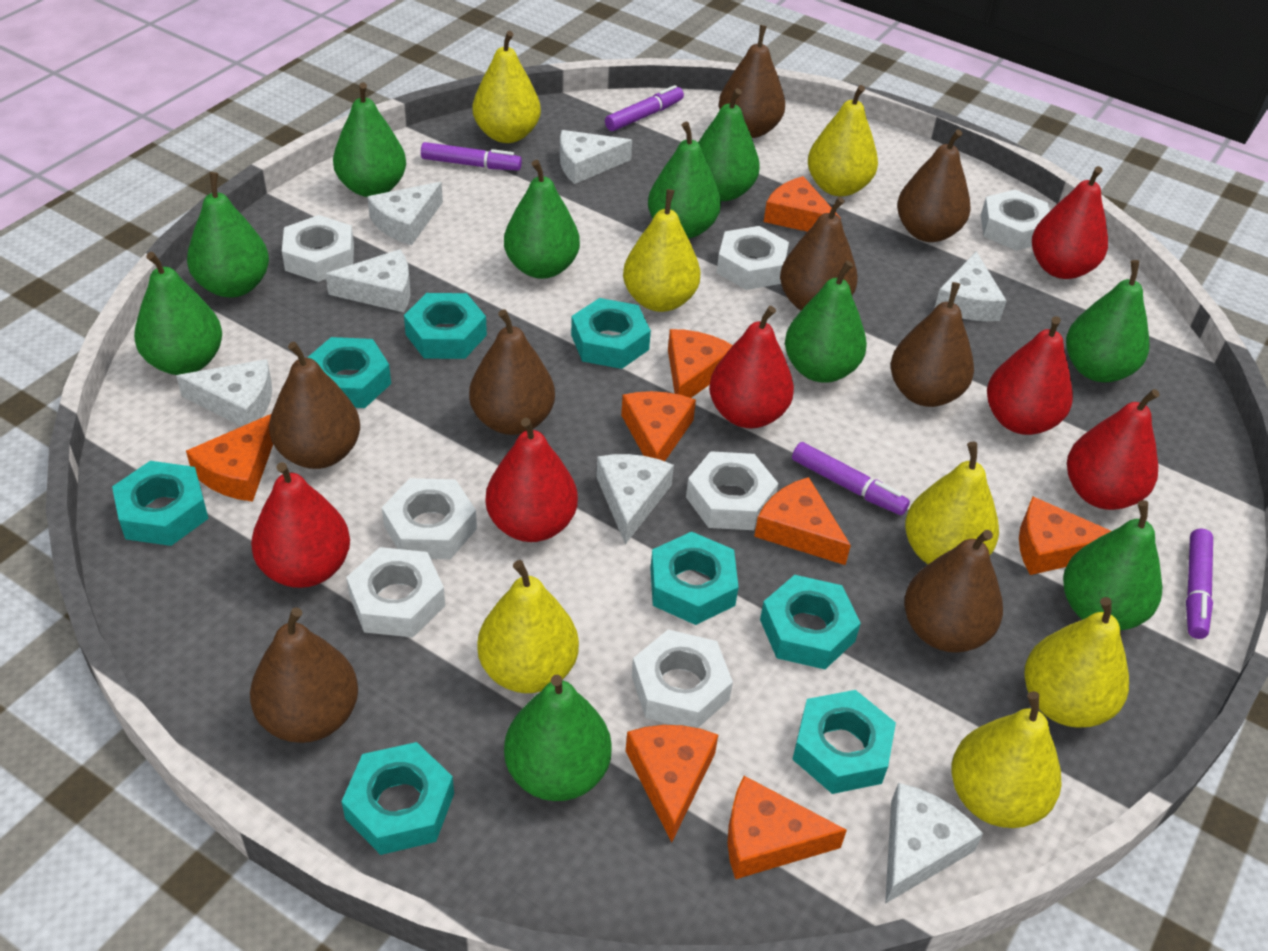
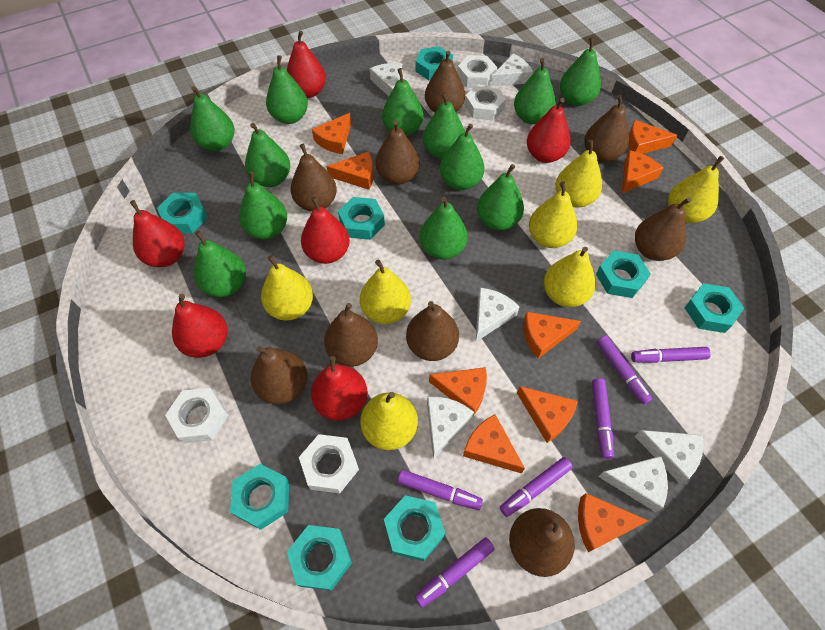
brown pear: [250,607,358,743] [269,342,360,469] [469,309,555,435] [719,25,785,138] [780,197,858,310] [891,282,974,407] [897,129,971,242] [904,530,1003,653] = 8 -> [251,346,307,404] [291,144,337,211] [324,303,378,367] [375,120,420,185] [406,301,459,361] [425,51,465,113] [509,508,575,577] [584,95,629,162] [635,197,691,261] = 9
green pear: [134,252,222,375] [187,172,269,298] [333,82,406,197] [504,160,580,279] [504,675,612,801] [648,122,721,239] [698,88,760,201] [785,261,867,383] [1063,500,1162,630] [1066,260,1149,382] = 10 -> [190,86,234,151] [194,231,246,297] [239,172,287,239] [245,123,290,187] [266,55,308,124] [382,68,424,136] [420,197,468,259] [423,92,465,159] [440,124,484,190] [477,164,524,230] [514,58,556,124] [560,37,601,106] = 12
orange cheese: [186,414,273,502] [621,391,696,461] [626,725,718,843] [668,329,733,398] [727,776,847,879] [754,477,851,565] [764,176,841,232] [1019,497,1111,575] = 8 -> [312,113,351,154] [327,151,373,190] [429,367,487,416] [463,414,525,474] [517,386,578,443] [523,312,581,358] [578,493,649,552] [621,150,664,194] [628,120,677,154] = 9
purple marker: [421,142,522,171] [605,85,684,131] [792,442,910,515] [1186,529,1213,639] = 4 -> [397,470,483,510] [415,537,495,608] [500,457,573,517] [592,378,614,459] [597,336,652,405] [631,347,711,363] = 6
white cheese: [176,359,272,426] [325,249,410,313] [367,182,443,245] [560,130,632,184] [596,454,674,544] [885,783,983,904] [934,251,1007,321] = 7 -> [370,63,403,96] [427,397,474,460] [476,288,520,342] [491,54,533,86] [598,456,668,512] [635,430,703,484] = 6
white nut: [282,215,354,282] [346,547,445,637] [382,478,477,559] [632,630,733,728] [686,451,778,530] [717,226,789,290] [981,189,1050,251] = 7 -> [165,388,228,443] [299,434,359,494] [457,55,497,88] [465,84,506,120] = 4

